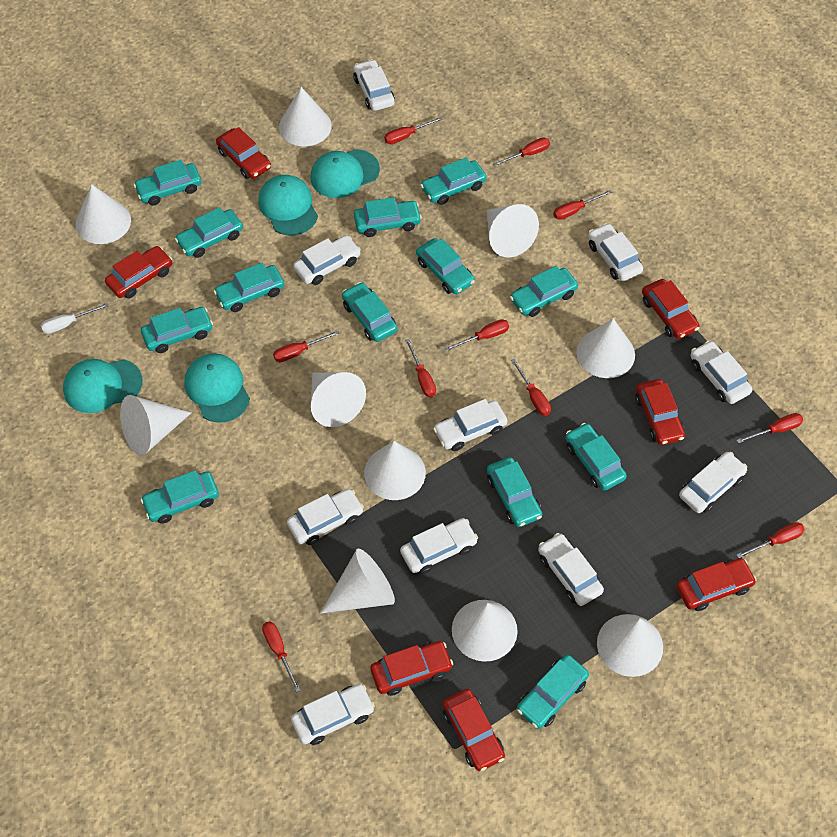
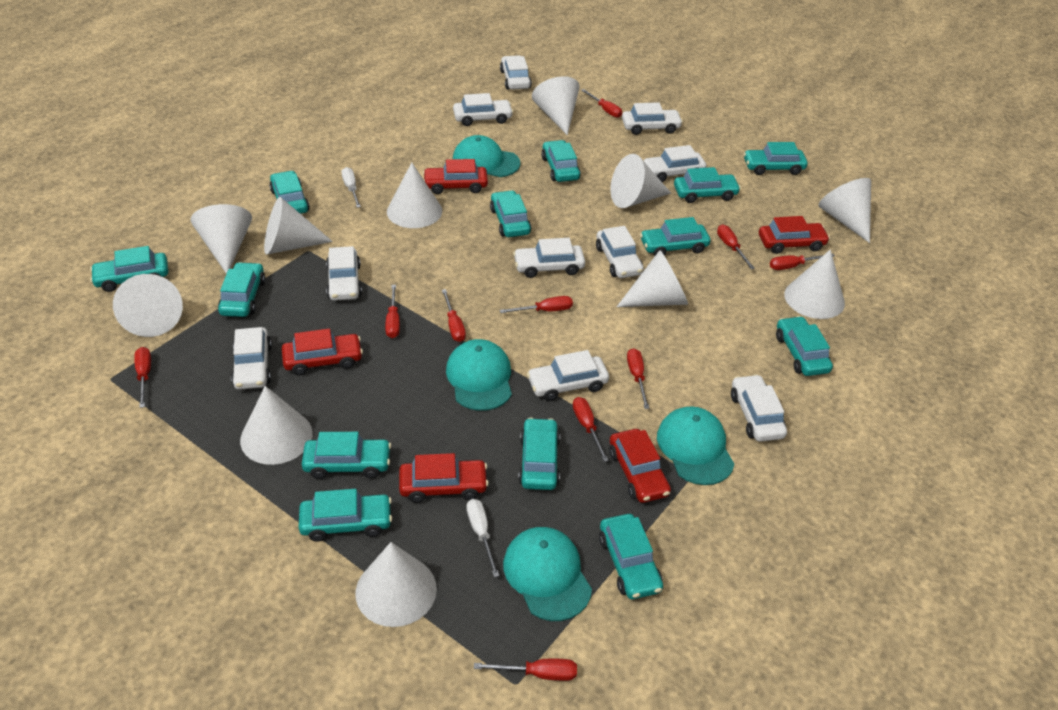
red car: [105,246,172,299] [216,127,271,179] [370,641,453,696] [442,689,505,771] [635,379,685,445] [642,279,699,339] [676,558,757,611] = 7 -> [282,329,363,375] [399,453,489,503] [423,159,488,194] [609,429,671,503] [759,216,830,254] = 5
white cone: [76,184,131,244] [120,395,191,455] [279,87,332,146] [311,372,366,427] [320,549,395,614] [364,441,426,500] [452,600,518,662] [486,204,539,257] [576,318,635,378] [597,614,663,677] = 10 -> [113,274,183,337] [190,204,252,274] [240,386,313,465] [264,197,333,255] [356,542,437,627] [387,162,442,228] [532,76,580,135] [611,154,671,208] [617,250,688,307] [784,250,845,319] [818,178,871,243] = 11
white screwdriver: [41,303,109,334] = 1 -> [341,167,361,208] [467,499,500,577] = 2

